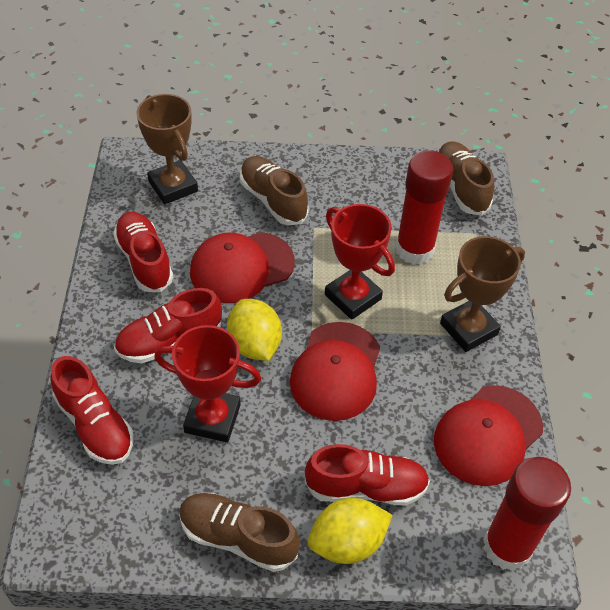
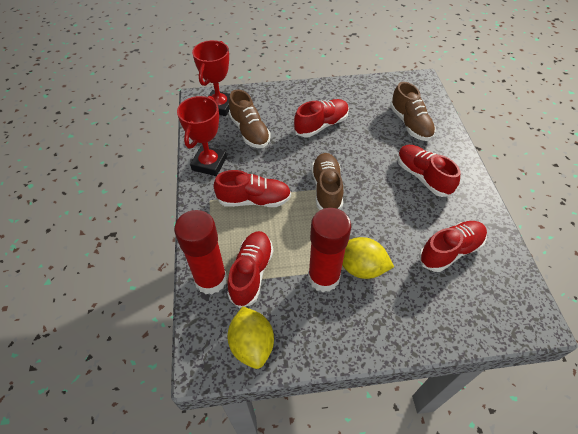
brown trophy: [136,94,198,204] [440,236,525,352] = 2 -> none = 0
red cap: [190,232,295,303] [290,322,380,421] [434,385,543,486] = 3 -> none = 0
red shoe: [50,356,134,465] [113,212,173,292] [114,288,222,363] [305,444,430,505] = 4 -> [214,170,291,207] [227,231,273,308] [294,99,349,137] [397,145,460,197] [419,221,487,272] = 5

